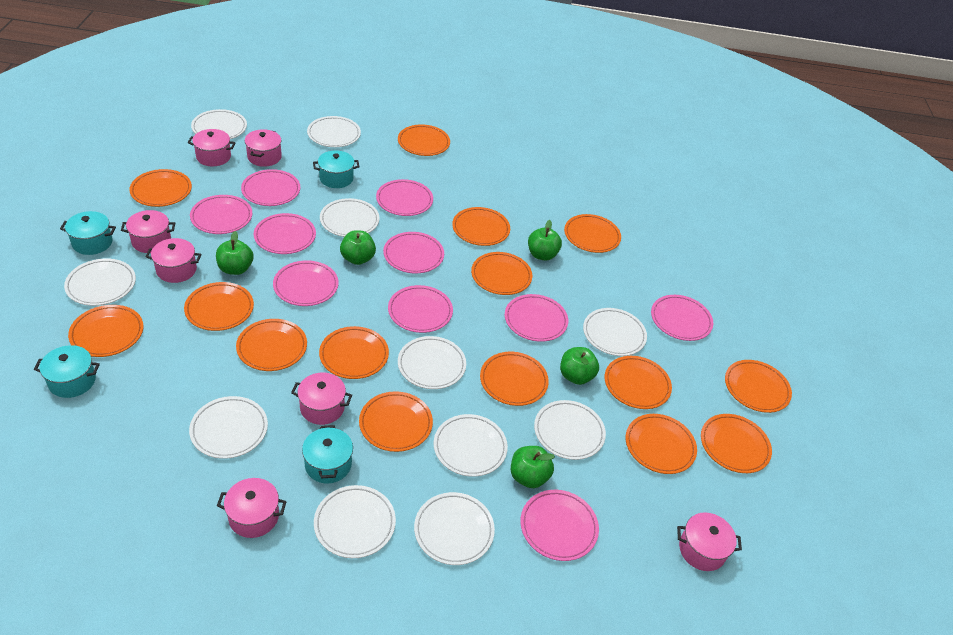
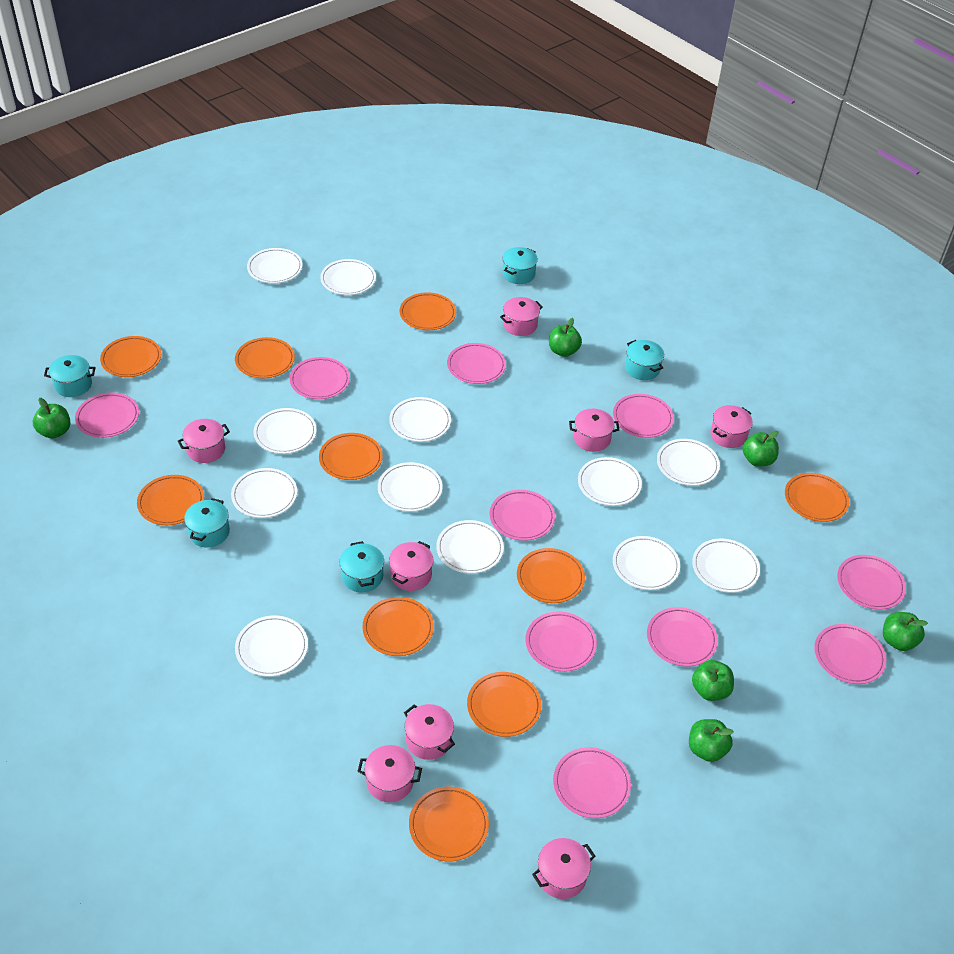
green apple: [216,231,254,275] [340,230,376,265] [511,446,555,488] [528,220,562,261] [560,347,599,385] = 5 -> [33,398,70,439] [549,318,582,357] [689,719,734,762] [692,660,734,701] [743,431,779,467] [883,612,928,651] = 6
orange plate: [68,305,143,357] [129,169,192,207] [184,282,254,331] [236,319,307,371] [319,326,389,379] [359,391,433,452] [398,125,450,156] [452,207,510,246] [471,252,532,295] [480,352,549,406] [564,214,621,253] [605,356,672,409] [626,414,697,474] [701,414,772,473] [725,360,792,413] = 15 -> [100,336,161,377] [137,475,204,525] [235,337,295,378] [319,433,383,480] [362,597,434,656] [399,292,456,330] [409,787,489,862] [467,672,541,737] [517,548,585,603] [785,473,849,522] = 10
pink pot: [121,210,175,253] [145,238,201,283] [188,129,235,166] [217,478,287,538] [245,129,282,167] [291,373,352,425] [677,512,742,571] = 7 -> [178,419,230,463] [357,745,422,802] [389,541,433,591] [404,704,455,760] [500,297,543,336] [532,838,595,899] [569,409,619,452] [710,405,753,448] = 8
turquoise pot: [34,345,100,398] [60,211,116,255] [302,425,353,484] [313,150,359,188] = 4 -> [44,355,95,397] [184,498,230,547] [340,541,384,593] [502,247,538,284] [625,340,664,380] = 5
white plate: [64,258,136,306] [189,396,268,459] [191,109,247,139] [307,116,361,147] [314,485,396,558] [320,198,380,237] [398,336,466,389] [414,492,495,565] [434,414,508,477] [534,400,606,460] [583,308,647,356] = 11 -> [231,468,297,518] [235,616,308,677] [247,248,302,283] [253,408,317,454] [320,259,376,295] [378,462,443,512] [389,397,451,442] [436,520,504,574] [578,457,642,506] [613,536,680,590] [657,439,720,486] [692,539,760,593] = 12

